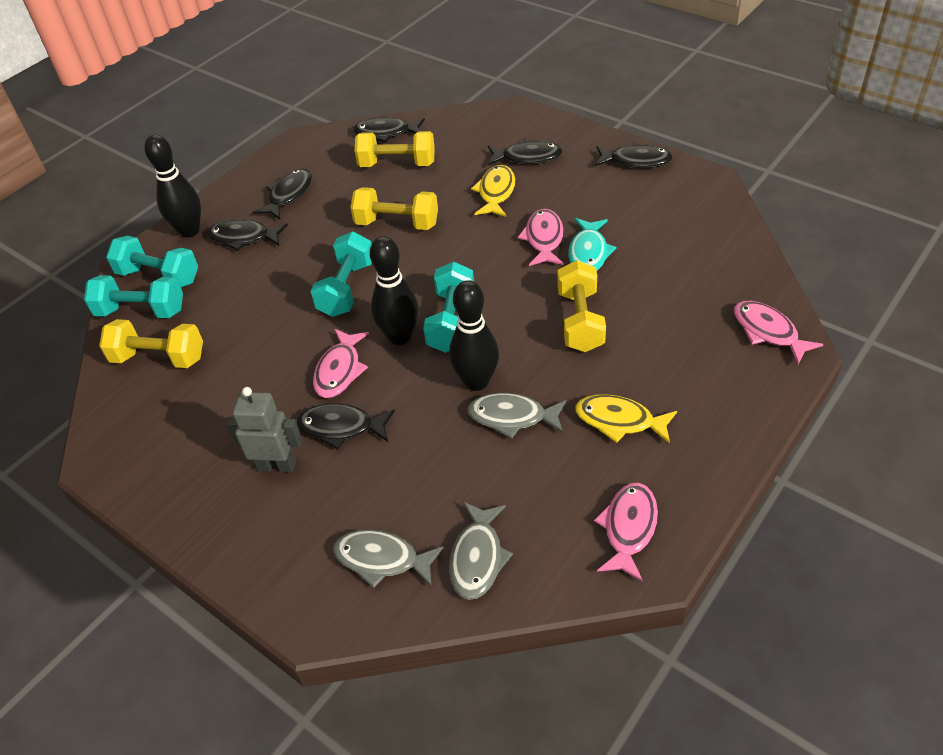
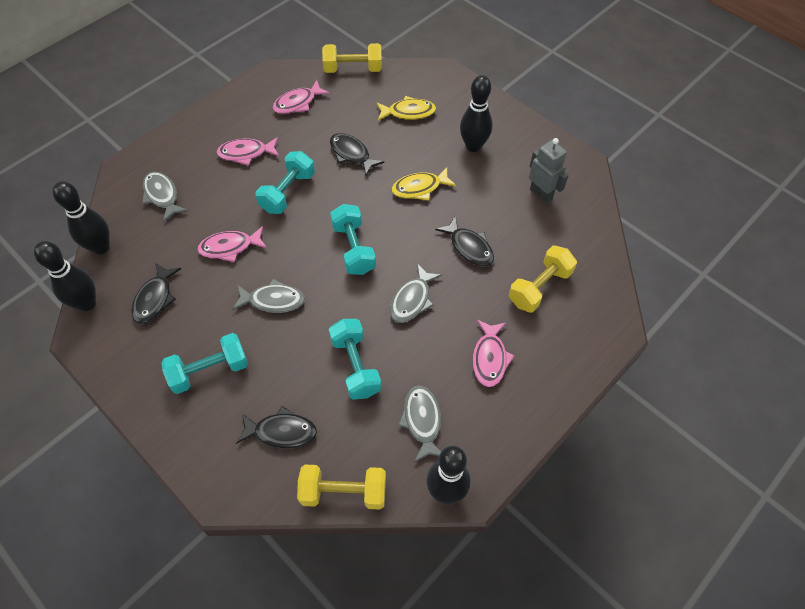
black bowling pin: [144,135,201,237] [370,236,419,345] [449,280,499,391] = 3 -> [34,241,96,311] [52,181,110,254] [426,446,470,504] [460,75,492,152] = 4
black fish: [207,219,288,251] [253,169,312,220] [296,404,395,449] [353,117,425,143] [488,139,562,165] [595,142,673,168] = 6 -> [131,263,181,324] [236,406,317,448] [330,133,384,176] [435,215,494,266] = 4
grey fish: [333,529,444,588] [449,502,513,600] [467,393,567,439] = 3 -> [142,172,188,222] [232,279,305,313] [390,264,442,323] [398,386,441,462] = 4
turquoise fish: [568,218,616,271] = 1 -> none = 0
yellow dumbbell: [99,319,203,368] [350,187,438,230] [355,131,435,167] [558,260,606,352] = 4 -> [297,465,386,510] [322,43,382,73] [509,246,577,313] = 3

